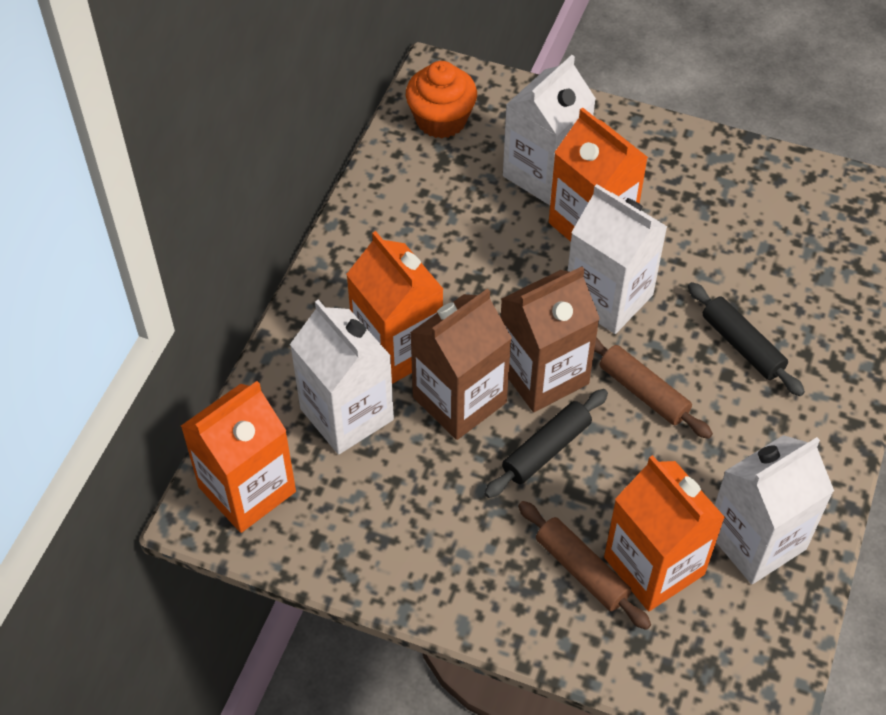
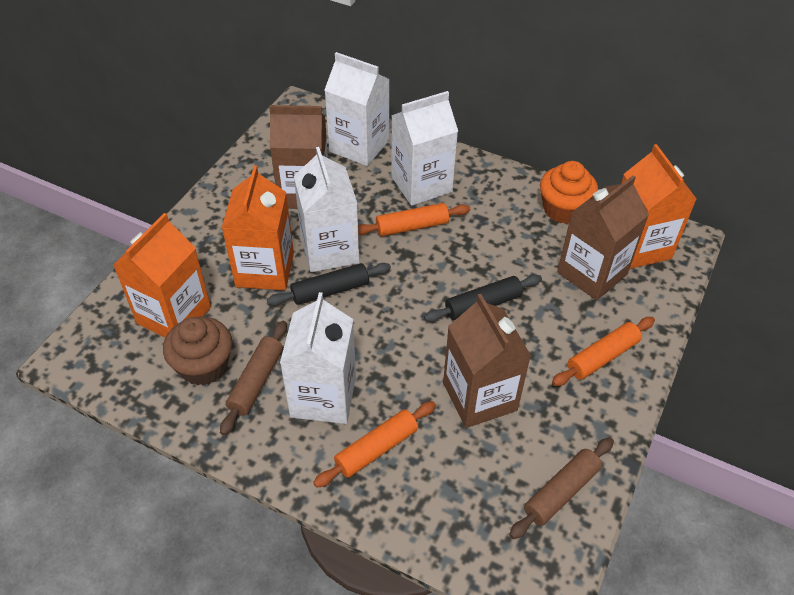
brown carton: [410,289,512,440] [501,267,600,412] = 2 -> [269,105,328,209] [443,294,531,428] [557,175,649,301] = 3
brown cupcake: none = 0 -> [163,317,232,386] = 1
orange carton: [181,381,296,533] [346,231,443,384] [549,108,648,242] [604,455,725,611] = 4 -> [113,213,211,337] [222,166,294,290] [621,144,697,269] = 3
orange rolling pin: none = 0 -> [313,401,436,488] [358,203,470,236] [552,317,655,386] = 3

